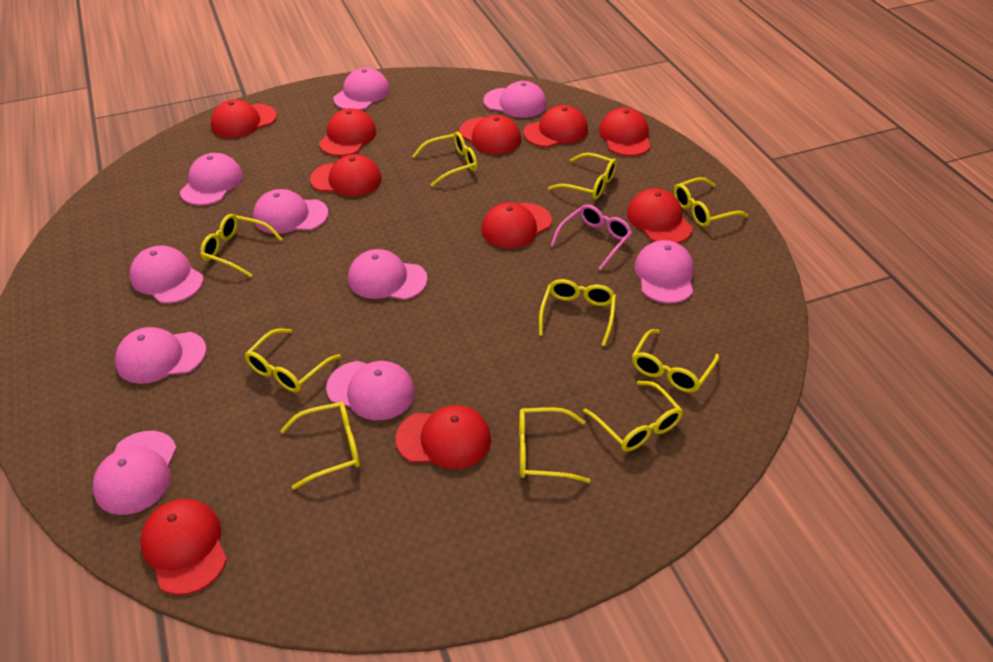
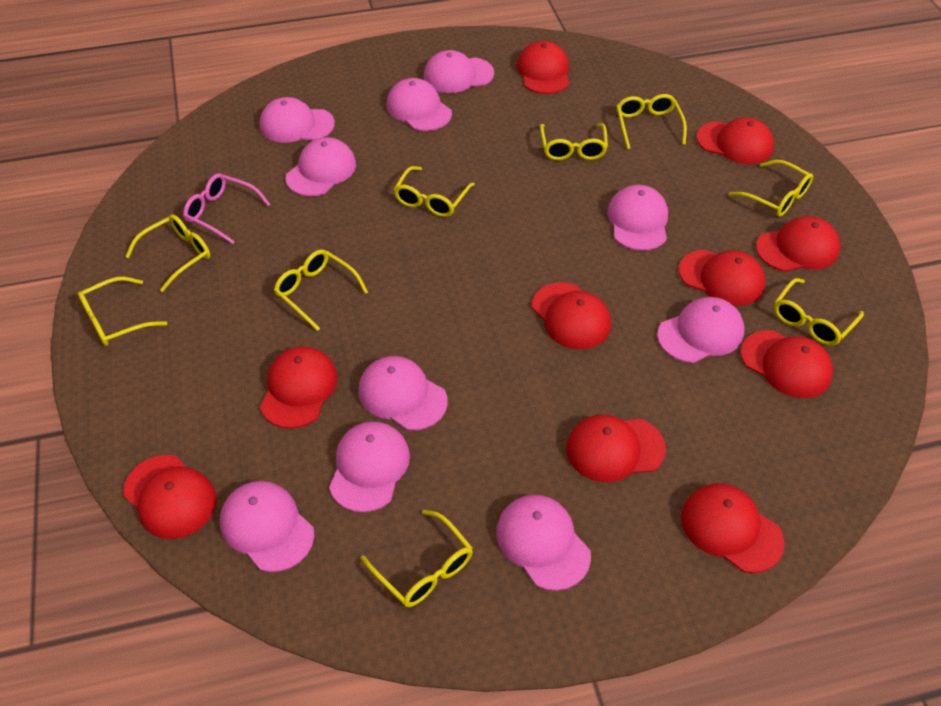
yellow glasses: [200,214,283,277] [244,328,341,392] [280,402,360,490] [413,132,478,187] [519,407,590,483] [539,279,616,346] [548,153,617,200] [583,381,683,452] [632,329,719,393] [674,177,748,227] = 10 -> [78,277,167,346] [125,214,210,292] [274,249,368,331] [361,510,473,607] [393,166,475,217] [540,123,608,160] [616,94,687,149] [729,160,813,217] [774,278,864,346] = 9

